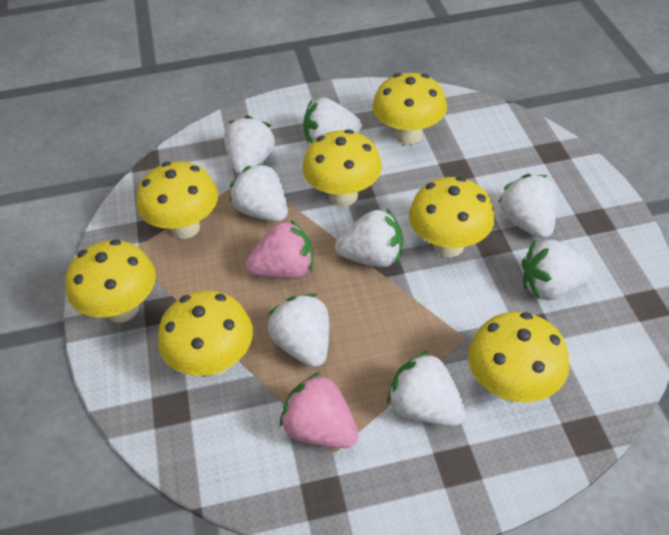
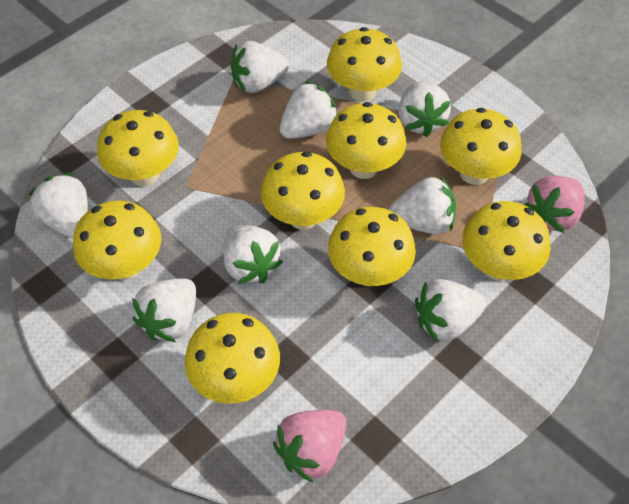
yellow mushroom: [65,240,156,323] [137,161,218,239] [158,291,253,377] [303,129,382,206] [373,73,447,145] [409,177,495,257] [468,312,570,402] = 7 -> [73,201,161,280] [97,110,179,186] [185,313,280,404] [261,152,345,230] [326,102,406,179] [327,27,402,102] [328,207,416,286] [440,108,521,185] [462,201,550,280] = 9

